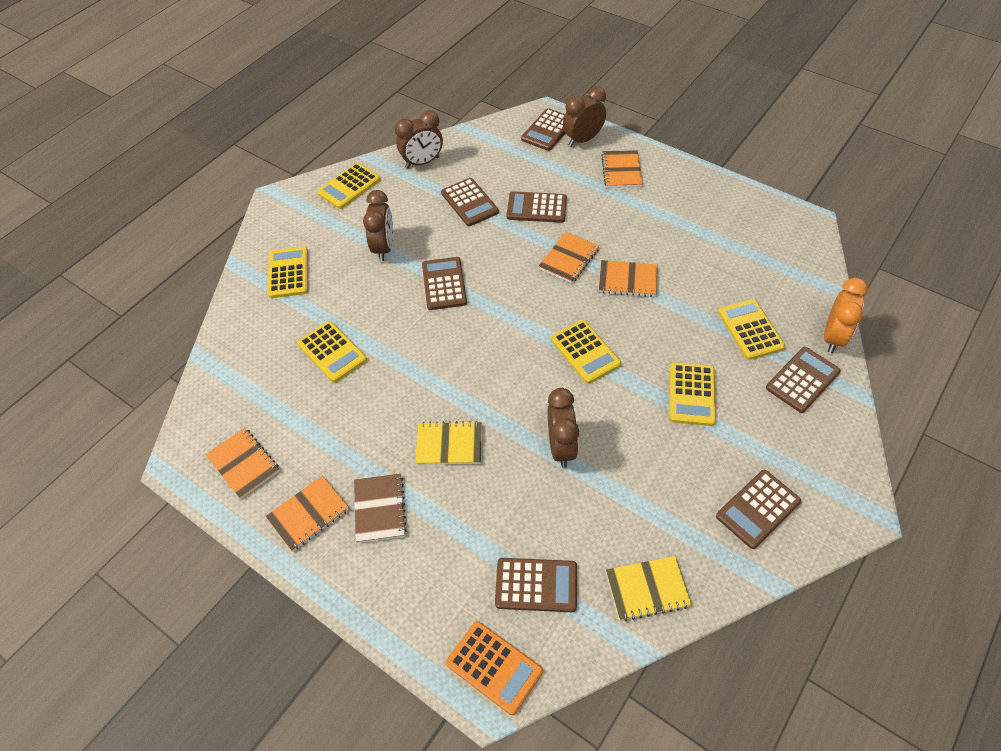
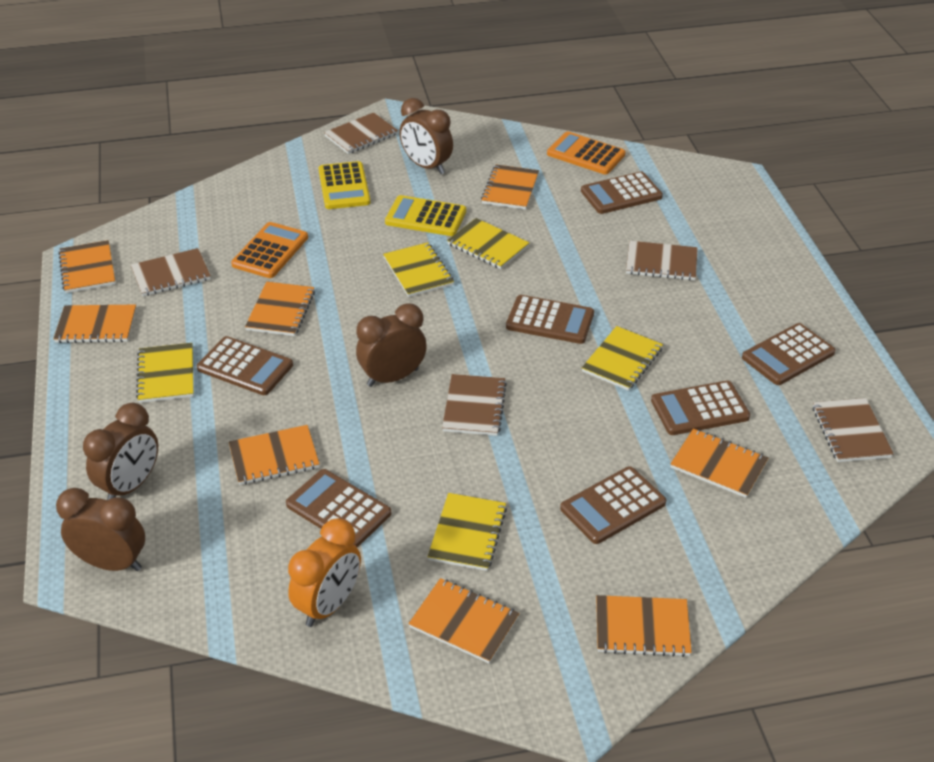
brown notebook: [354,473,407,543] = 1 -> [131,248,211,296] [324,112,398,154] [442,374,507,436] [626,241,698,281] [812,398,893,462] = 5
orange calculator: [446,621,543,715] = 1 -> [231,222,308,278] [547,132,626,174] = 2
orange notebook: [206,428,280,499] [265,476,349,552] [538,232,599,283] [599,260,657,297] [601,150,643,188] = 5 -> [53,305,136,343] [58,240,115,293] [229,425,319,485] [245,282,315,336] [408,578,520,663] [481,165,539,210] [596,595,692,657] [671,428,768,498] = 8
yellow calculator: [268,247,308,298] [297,321,367,383] [317,163,380,209] [551,320,621,384] [670,362,716,426] [718,299,785,360] = 6 -> [319,161,371,209] [385,195,466,236] = 2
yellow notebook: [415,421,482,465] [606,556,692,621] = 2 -> [136,343,194,403] [383,242,454,297] [428,493,507,571] [447,218,529,269] [582,326,663,391] = 5

